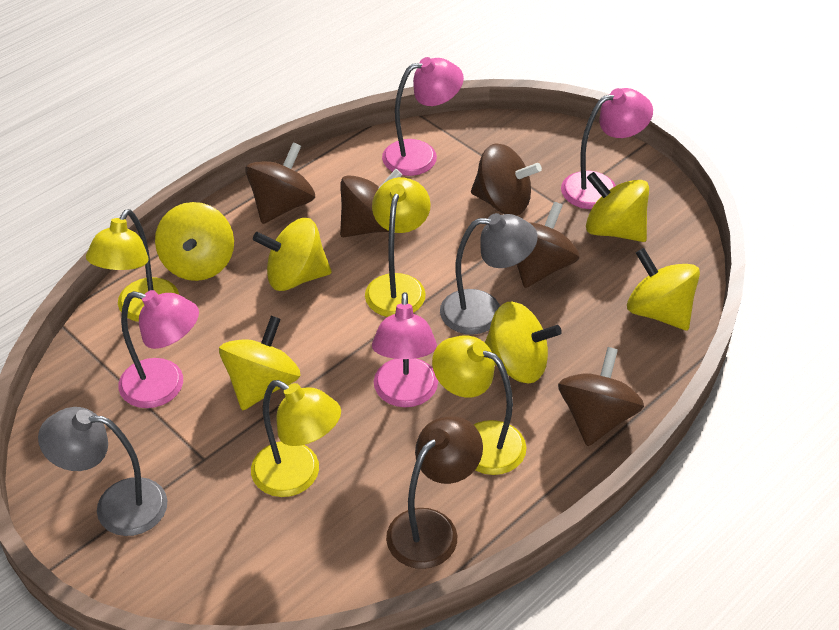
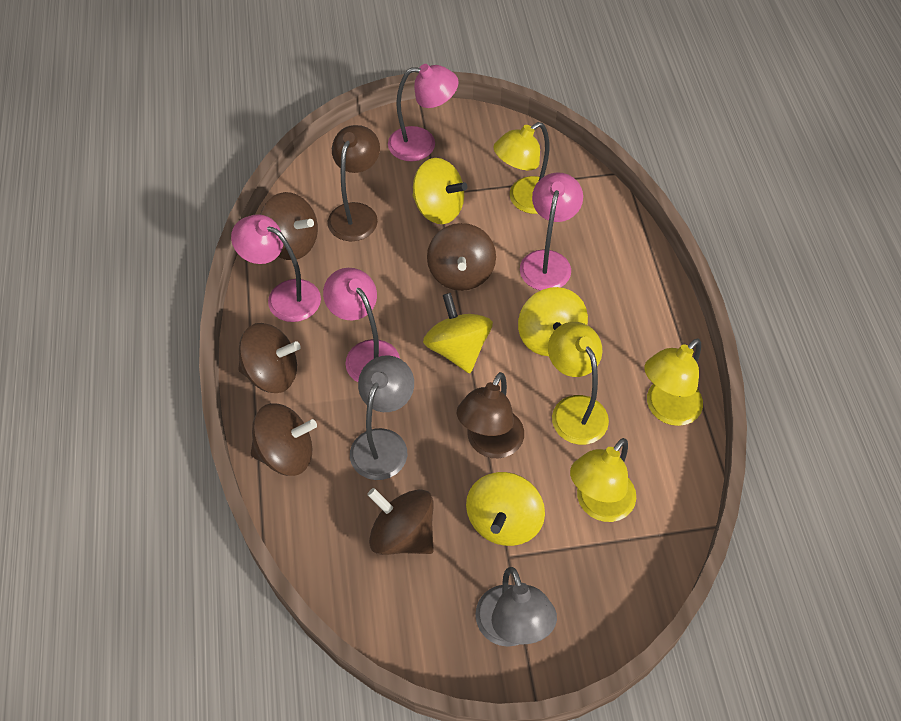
brown lamp: [386,416,483,569] = 1 -> [328,125,380,241] [456,372,524,458] = 2
yellow spinning top: [155,202,234,281] [219,316,301,411] [253,218,332,291] [485,302,562,383] [586,172,649,242] [627,248,700,330] = 6 -> [412,158,468,224] [423,293,493,373] [466,472,545,546] [518,287,588,356] = 4

